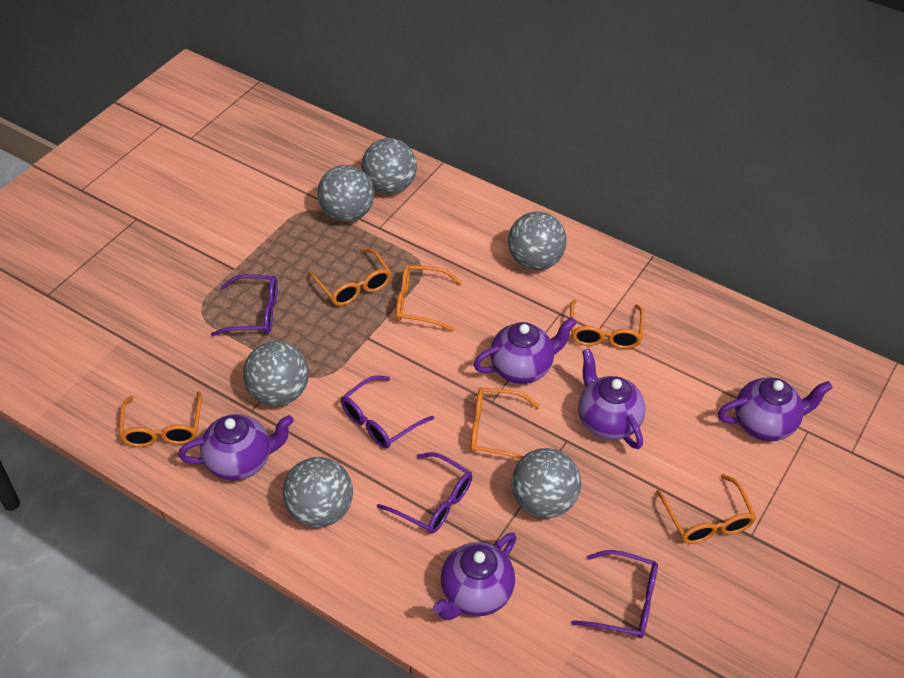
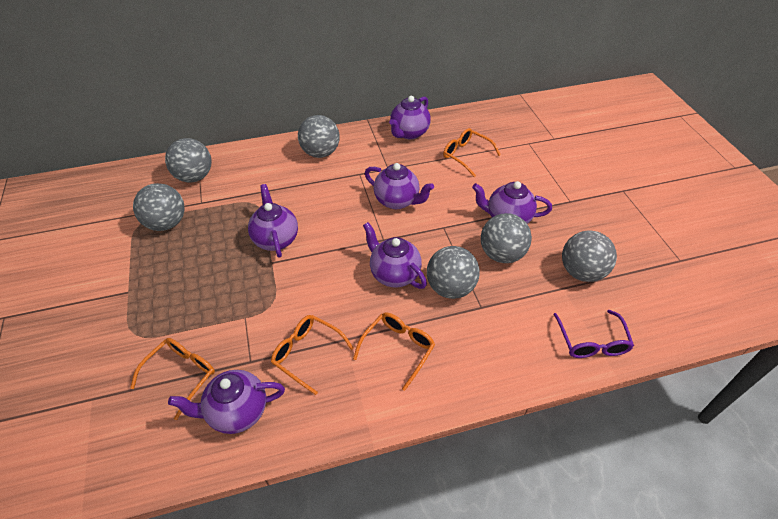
orange glasses: [119,391,202,447] [308,248,391,306] [396,265,462,331] [470,388,540,459] [570,300,644,349] [656,474,756,544] = 6 -> [130,338,215,420] [271,315,354,395] [353,313,435,391] [443,128,501,177] = 4
purple glasses: [211,274,278,336] [341,375,434,449] [377,452,472,534] [571,550,658,638] = 4 -> [553,310,634,358] = 1
purple teapot: [178,414,294,481] [433,532,517,620] [474,317,576,384] [578,349,645,449] [718,378,833,441] = 5 -> [168,370,285,434] [248,184,298,257] [363,222,427,289] [365,163,434,209] [389,96,431,139] [472,181,552,224] = 6

